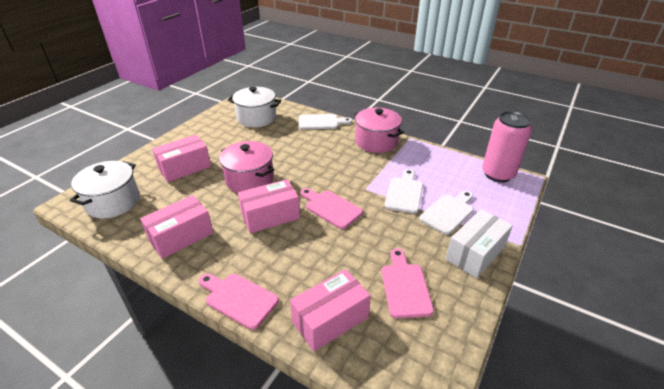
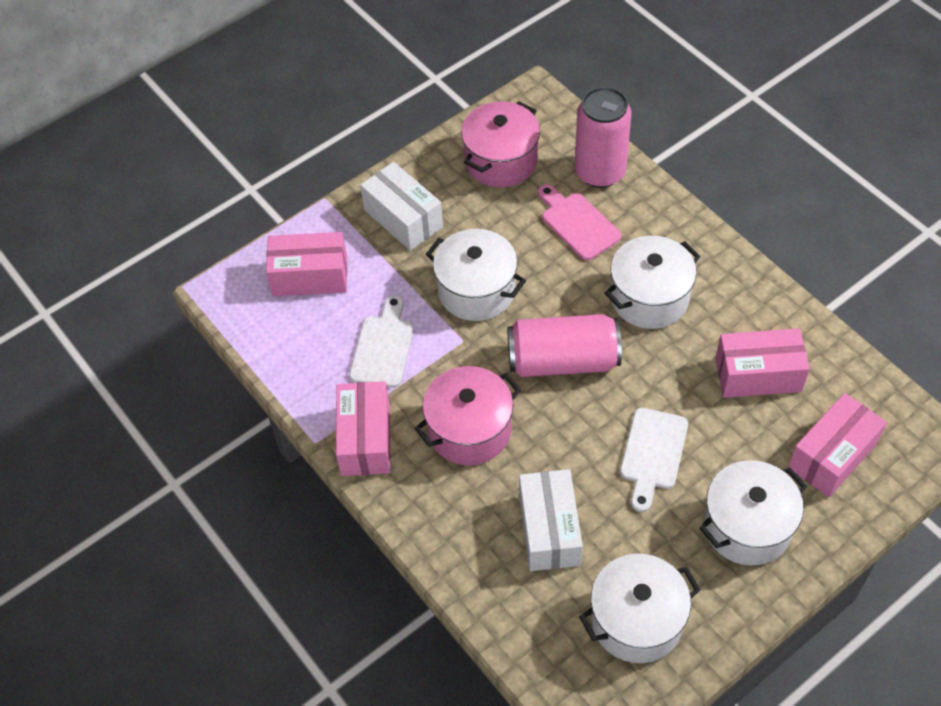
pink can: [482,111,532,182] = 1 -> [507,314,622,377] [575,87,632,188] = 2
pink cutting board: [199,273,279,330] [300,188,363,229] [382,248,434,318] = 3 -> [538,184,622,260] = 1
white box: [446,209,513,278] = 1 -> [360,162,443,251] [519,469,583,571] = 2
white cutting board: [299,114,352,129] [384,169,423,214] [419,191,474,235] = 3 -> [349,295,414,388] [620,408,688,512] = 2
white pot: [70,161,140,219] [228,87,281,127] = 2 -> [426,229,526,321] [579,554,700,663] [605,236,701,329] [699,460,807,566] = 4

